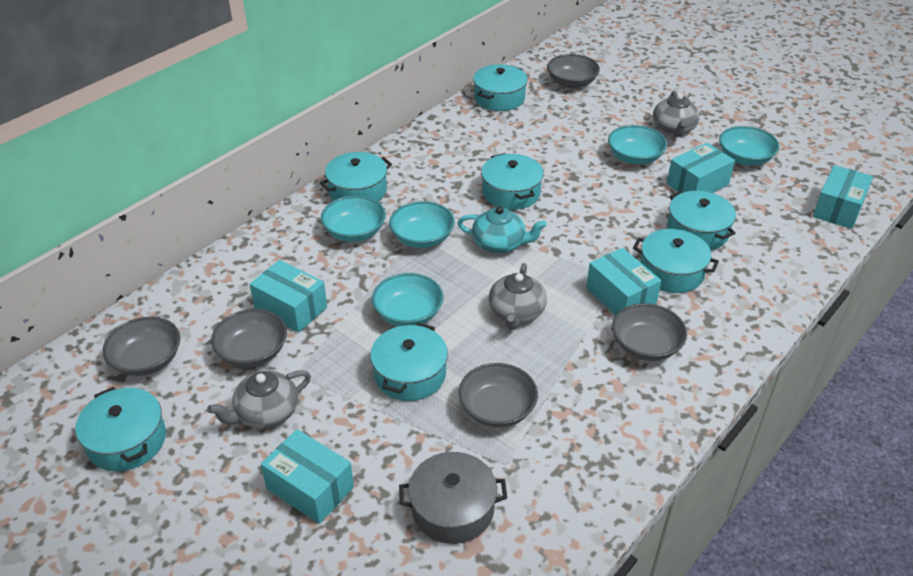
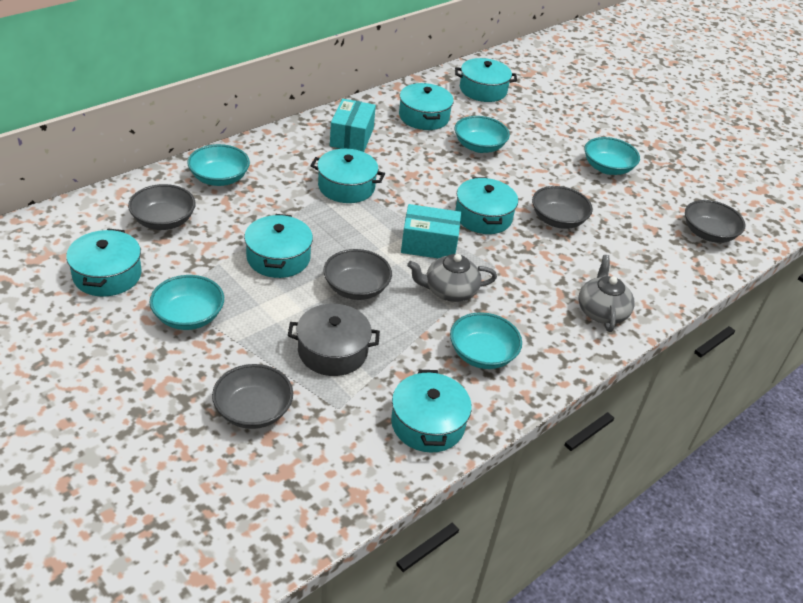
grey teapot: [207,370,311,429] [489,263,547,330] [653,91,700,137] = 3 -> [407,254,497,302] [579,255,635,332] = 2
turquoise box: [250,260,327,333] [261,429,354,524] [586,248,661,315] [667,143,735,193] [813,165,873,229] = 5 -> [330,99,376,152] [401,204,461,258] = 2
turquoise teapot: [458,206,547,253] = 1 -> none = 0

